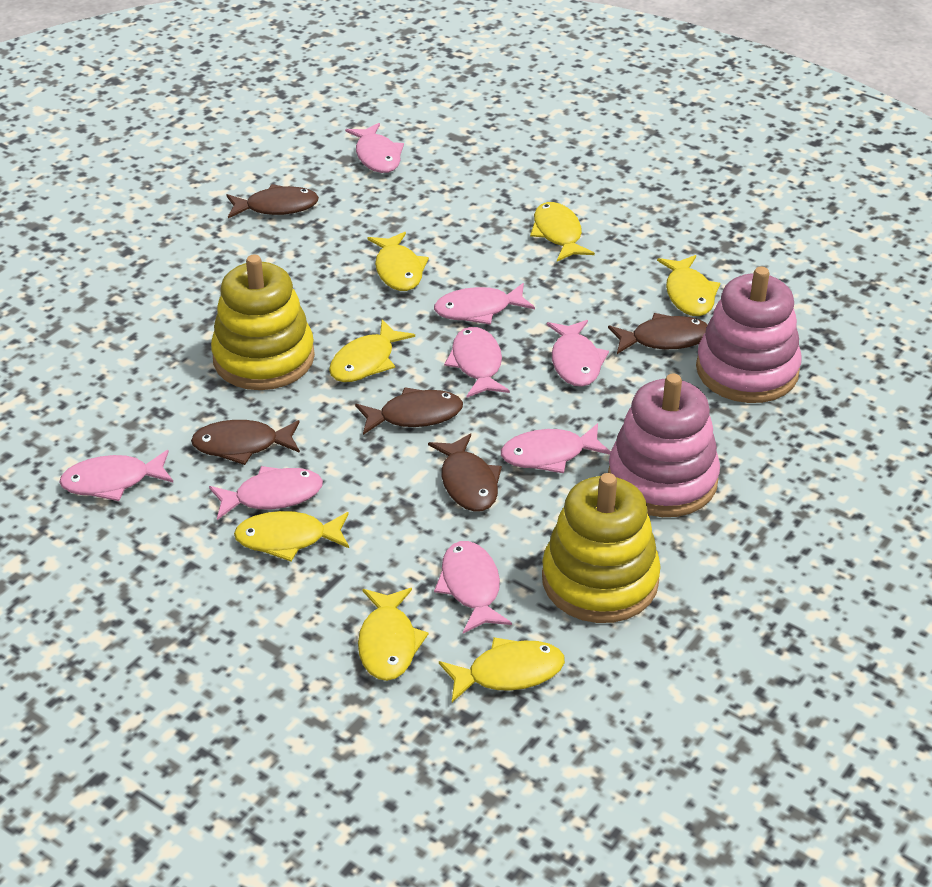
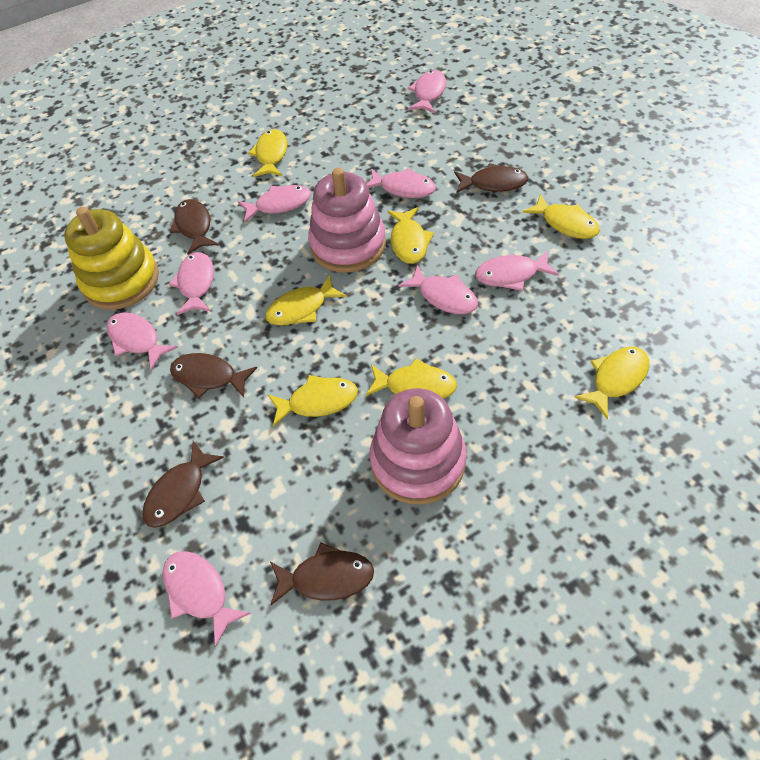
yellow stacking toy: [211,255,315,390] [542,473,661,623] = 2 -> [64,207,159,310] = 1

